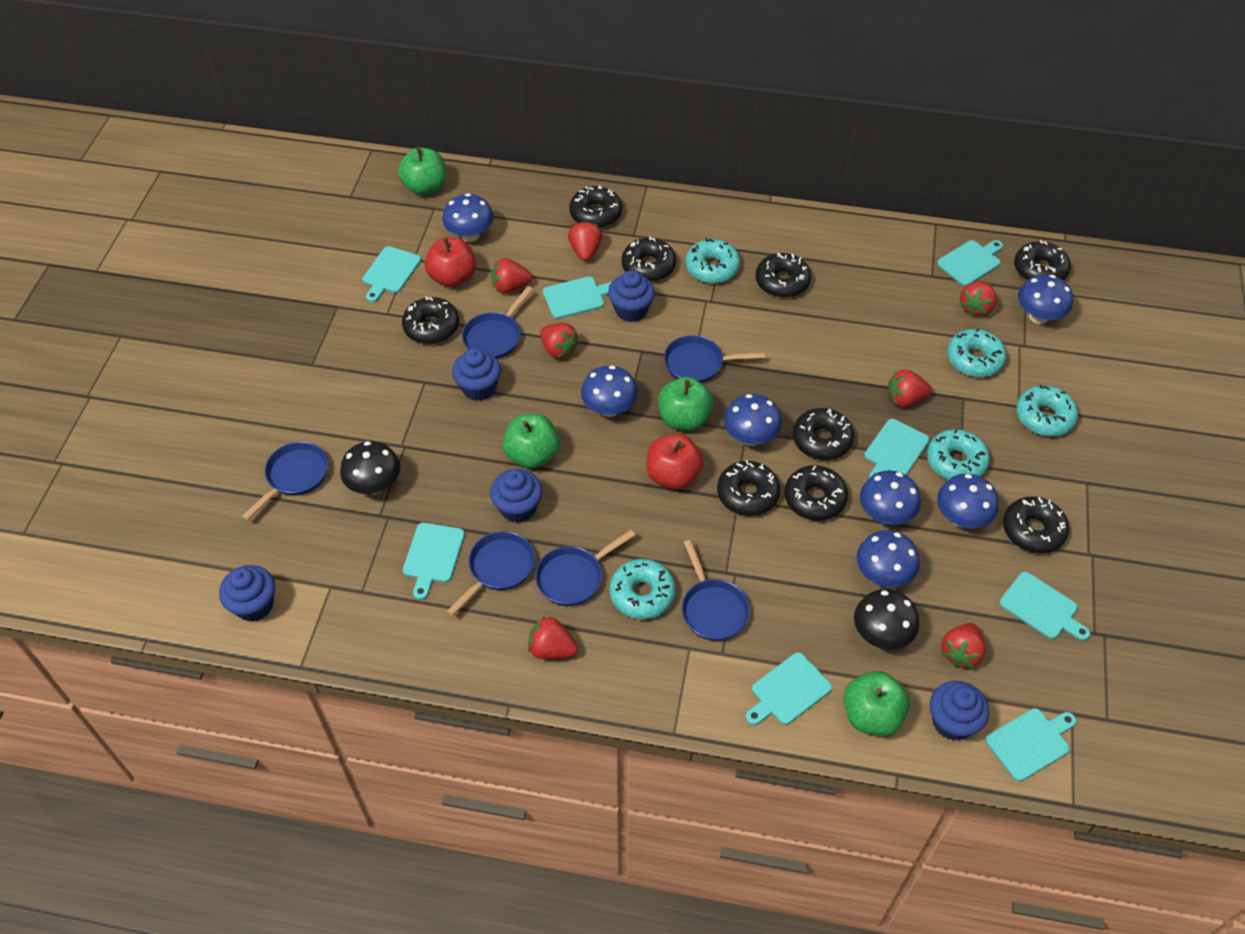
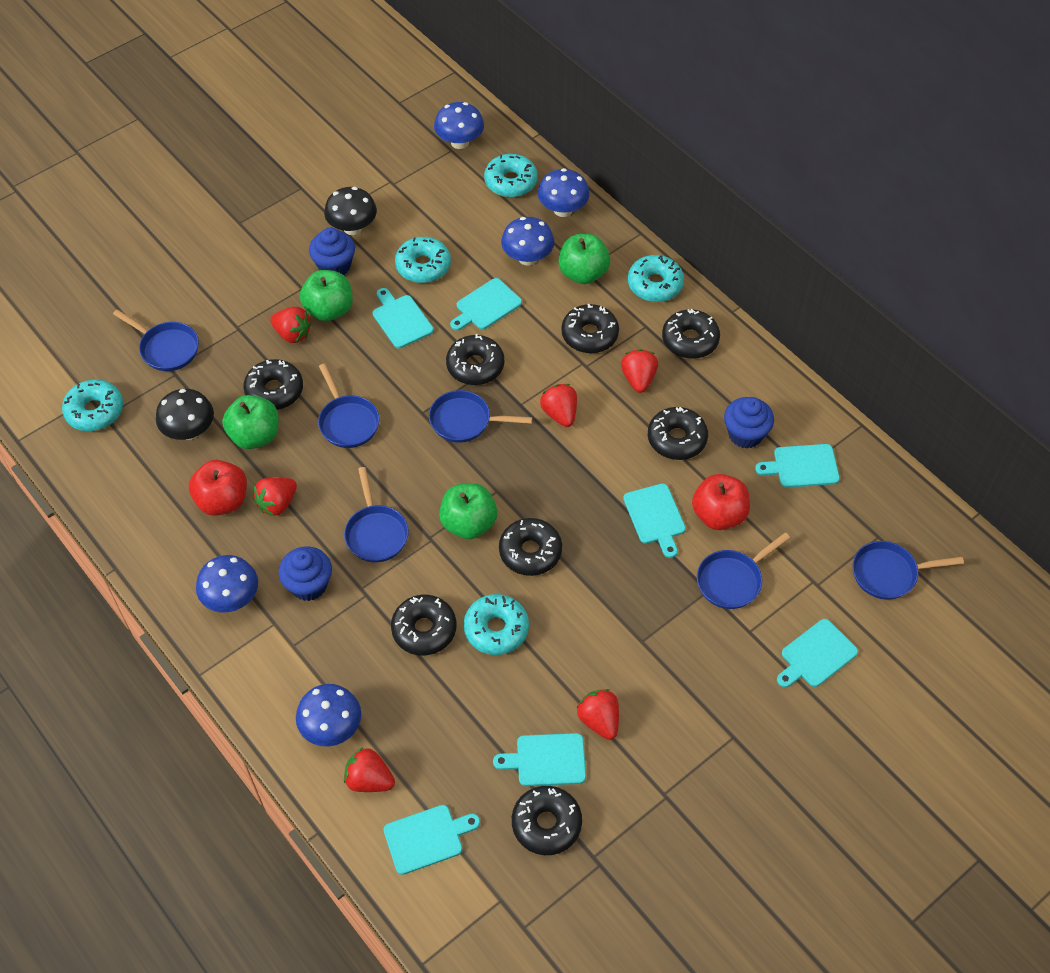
black donut: [402,296,459,344] [569,185,622,228] [622,236,676,282] [717,460,780,516] [755,253,811,298] [785,465,848,521] [793,408,854,460] [1003,496,1069,554] [1014,240,1071,281] = 9 -> [243,359,303,410] [391,595,457,655] [446,334,504,385] [499,518,562,576] [512,786,582,855] [561,304,619,353] [648,407,708,460] [662,309,720,359] = 8
blue cupcake: [219,565,275,622] [452,348,501,401] [490,469,543,523] [608,270,655,322] [930,681,989,741] = 5 -> [278,547,332,601] [309,228,355,275] [724,397,774,448] = 3
blue mushroom: [442,193,494,242] [581,365,638,417] [724,394,782,446] [856,530,920,588] [860,470,921,525] [937,474,999,528] [1018,274,1073,324] = 7 -> [196,555,258,612] [296,684,361,746] [434,102,484,149] [501,217,554,266] [538,168,590,217] = 5
red strawberry: [491,258,532,294] [528,616,578,659] [540,323,579,359] [568,221,602,261] [888,369,932,407] [941,623,986,668] [960,281,997,316] = 7 -> [253,477,297,516] [270,307,312,343] [344,747,395,792] [540,384,577,427] [577,689,619,740] [621,349,658,393] = 6
turquoise cutting board: [362,246,421,302] [403,523,465,600] [543,277,612,319] [745,652,832,725] [864,419,930,478] [937,240,1003,286] [985,708,1076,782] [999,572,1090,641] = 8 -> [373,288,434,348] [384,805,480,875] [450,278,522,331] [493,733,586,786] [623,484,686,558] [755,444,840,488] [777,619,858,688] = 7

